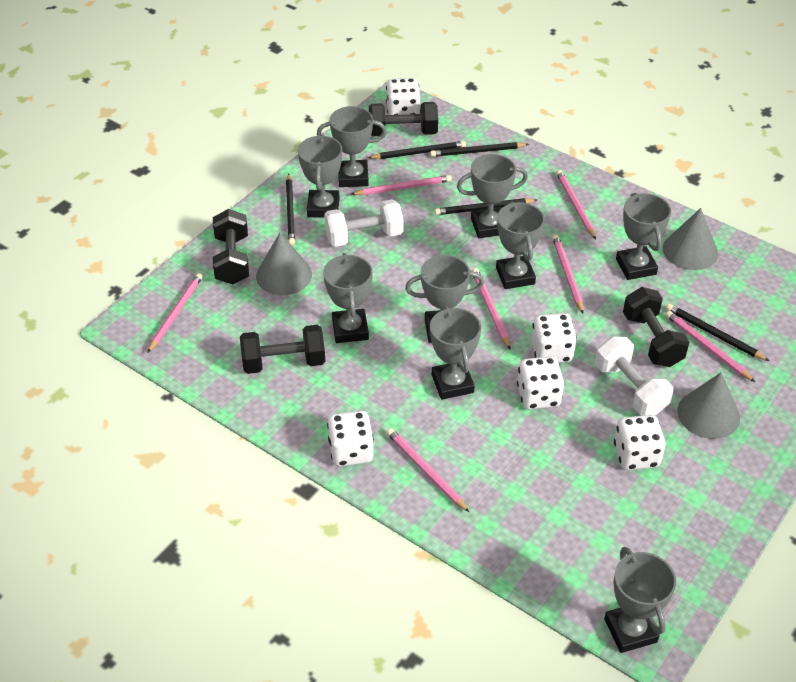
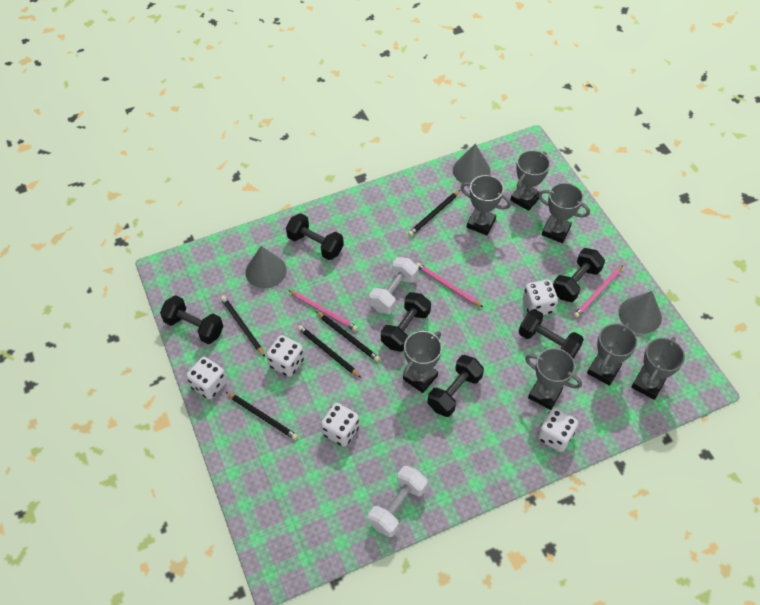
black dumbbell: [213,209,249,284] [240,325,325,374] [369,102,438,136] [623,287,689,367] = 4 -> [160,295,224,344] [286,213,344,260] [381,292,431,352] [427,355,484,417] [519,309,584,358] [553,248,605,302] = 6
grey trophy: [298,135,342,218] [317,106,387,187] [323,253,373,343] [405,255,484,343] [430,306,481,400] [457,154,528,238] [496,202,545,289] [604,547,676,653] [616,193,671,280] = 9 -> [403,331,442,393] [460,175,511,235] [510,150,550,211] [525,348,582,410] [538,183,590,243] [587,323,637,386] [631,337,685,400] = 7
pink pencil: [147,273,203,353] [351,175,452,195] [386,428,470,513] [472,268,510,349] [552,235,584,314] [556,170,596,239] [665,311,755,382] = 7 -> [288,290,358,331] [416,263,484,308] [574,265,623,318] = 3

